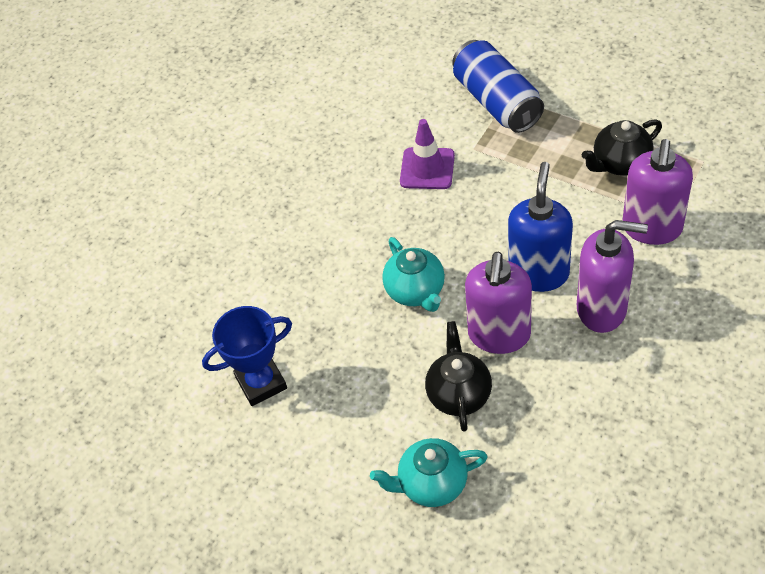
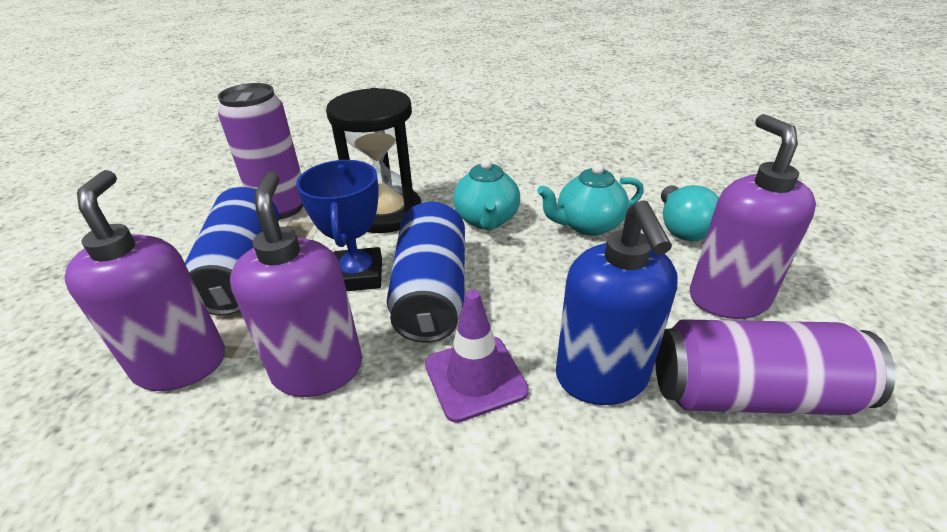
black hourglass: none = 0 -> [326,88,421,233] = 1
black teapot: [425,321,492,432] [582,119,662,176] = 2 -> none = 0
blue can: [452,40,544,133] = 1 -> [185,187,279,315] [387,201,465,343] = 2
purple can: none = 0 -> [218,83,303,219] [655,319,896,415] = 2
turquoise light bulb: none = 0 -> [661,185,719,241] = 1

